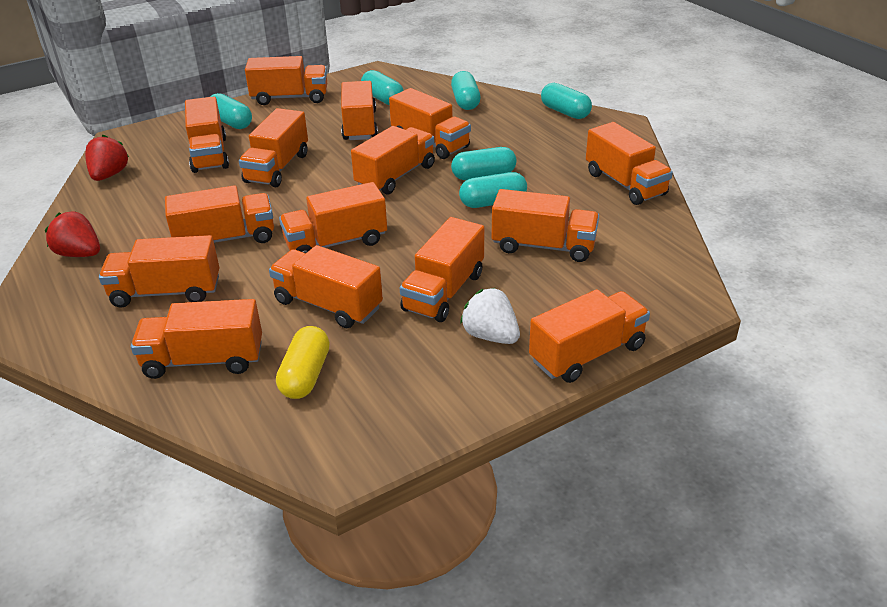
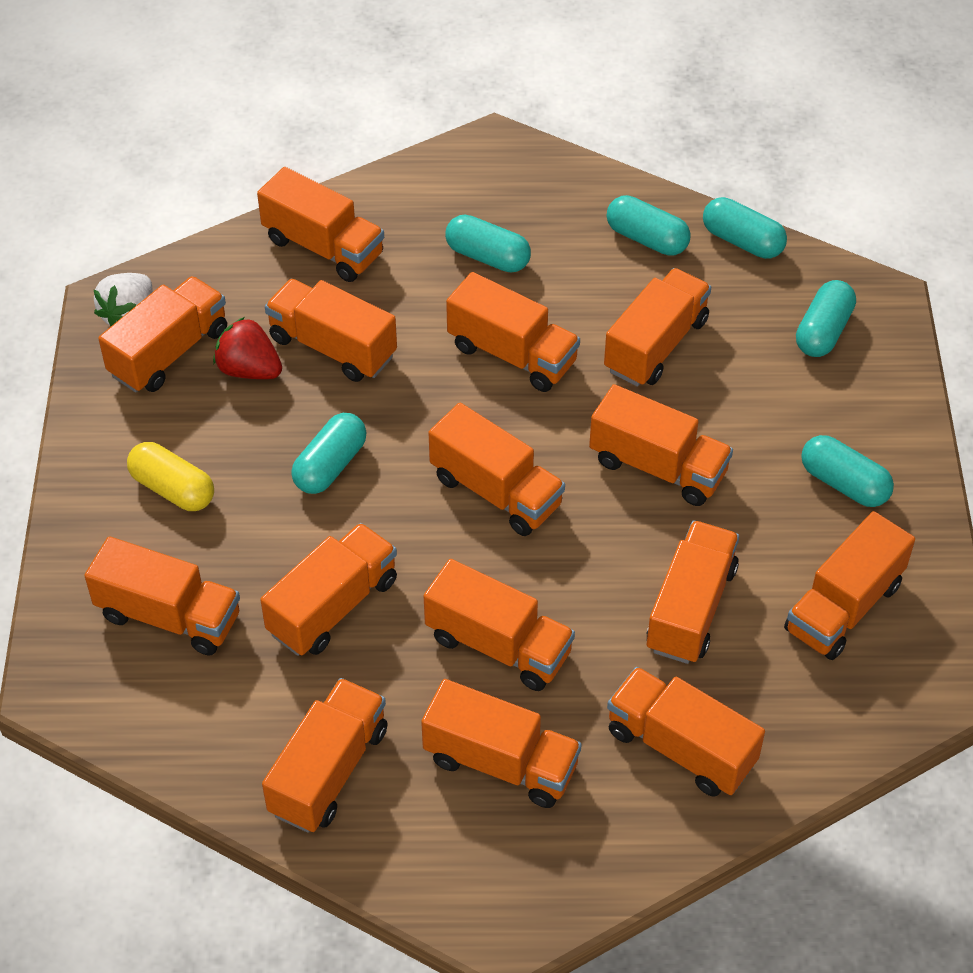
red strawberry: [45,211,100,257] [85,135,129,181] = 2 -> [213,317,282,379] = 1

